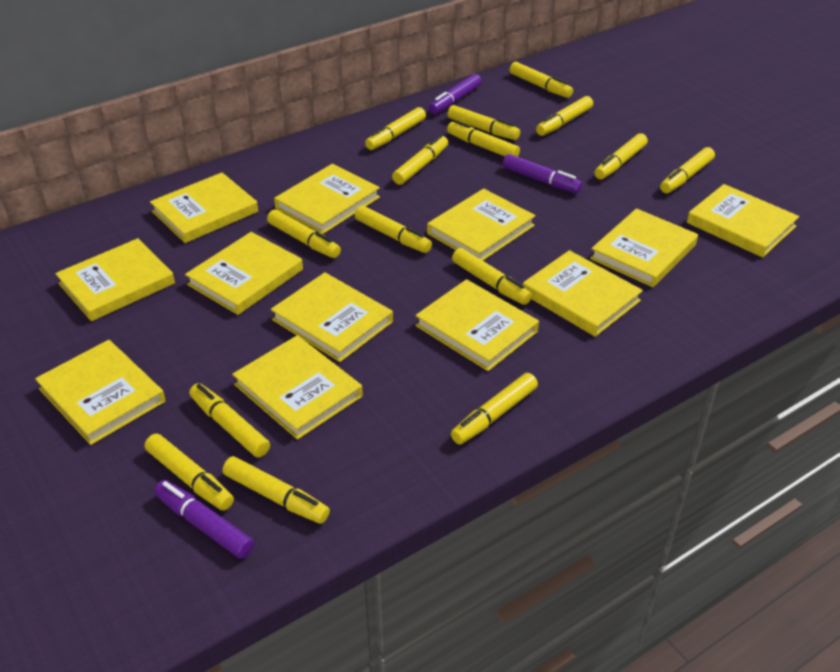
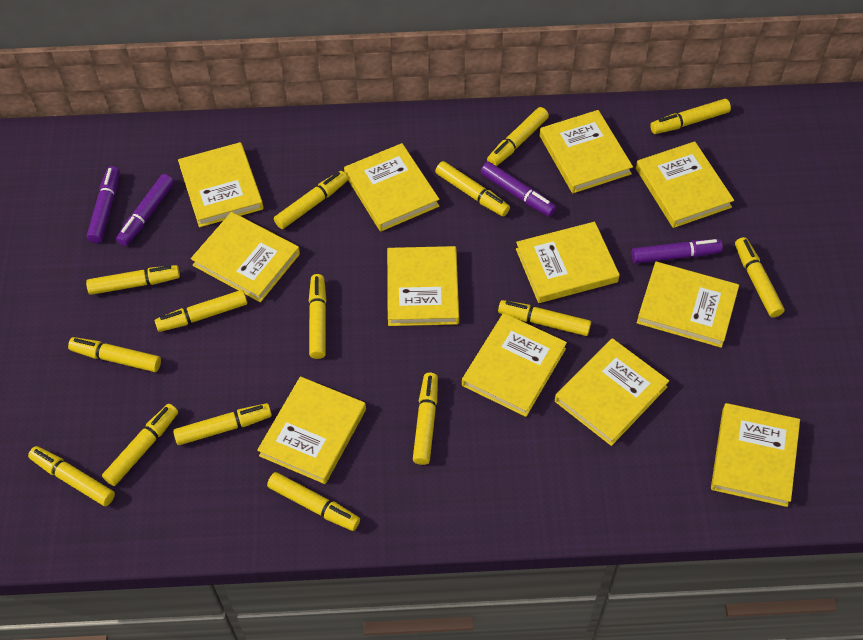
purple marker: [154,480,254,559] [429,74,482,114] [503,154,582,193] = 3 -> [87,166,120,243] [116,174,174,246] [481,162,556,217] [632,239,723,264] = 4

